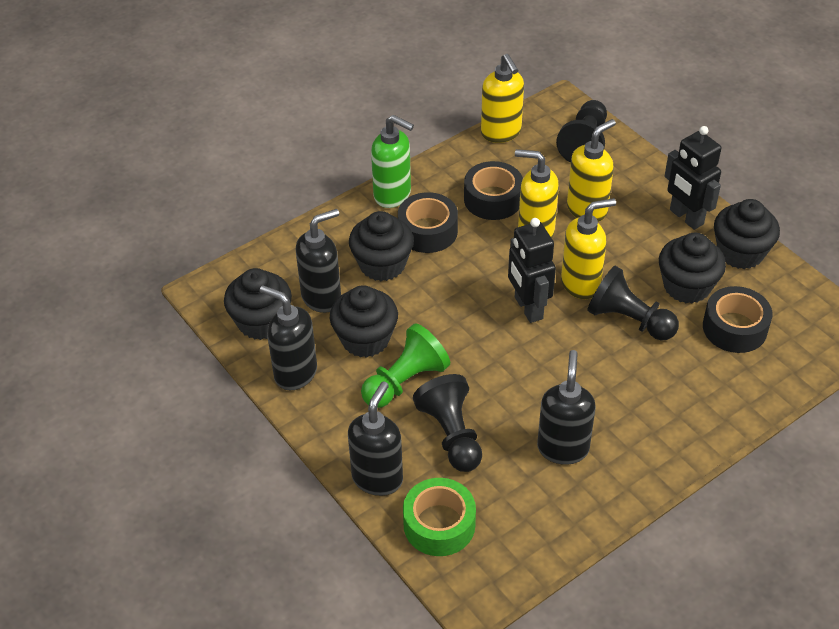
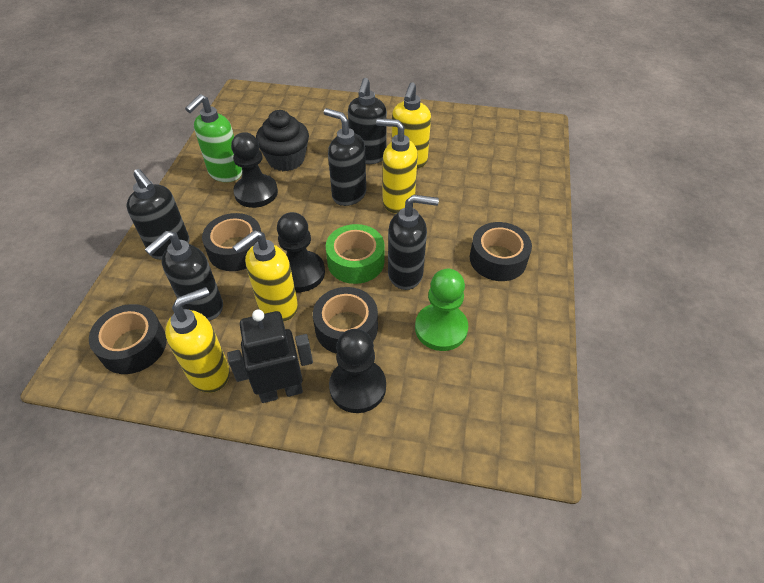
black cupcake: [224,268,292,340] [330,285,398,358] [349,211,414,281] [659,233,726,304] [714,199,780,269] = 5 -> [256,110,309,171] = 1
black robot: [508,218,556,323] [664,126,721,230] = 2 -> [227,309,313,403] = 1
black soap dispenser: [260,285,317,390] [296,209,341,313] [348,382,403,496] [537,350,596,465] = 4 -> [127,169,189,260] [145,231,223,321] [324,108,366,206] [348,78,387,164] [388,195,439,290] = 5
black tape: [398,192,458,253] [464,161,523,220] [703,286,772,353] = 3 -> [89,304,167,374] [202,213,261,271] [313,287,378,354] [470,222,532,281] = 4

